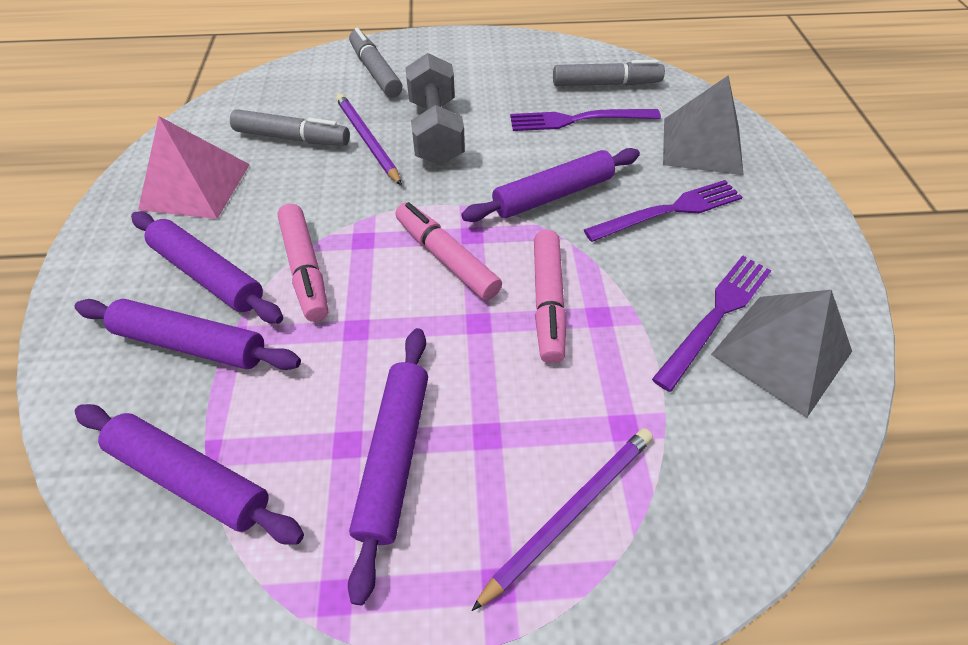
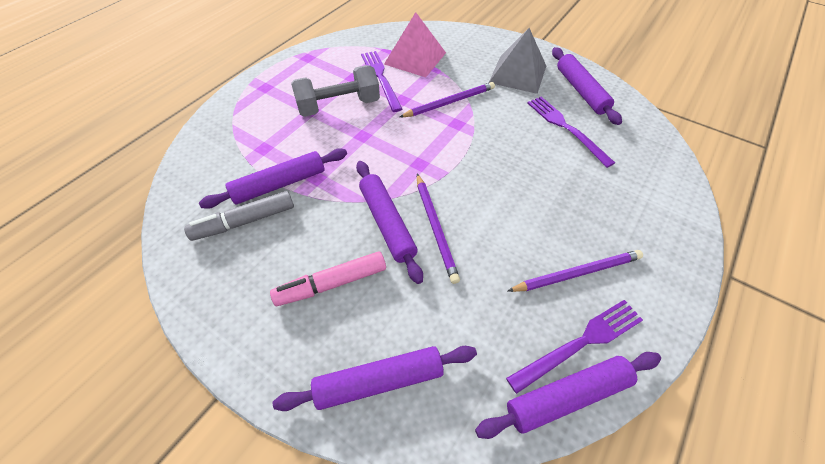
grey marker: [230,109,350,146] [349,28,402,98] [553,60,665,86] = 3 -> [184,191,294,241] = 1
grey pyramid: [663,76,744,175] [711,290,852,418] = 2 -> [489,28,546,94] = 1
pink marker: [277,204,328,322] [395,202,502,300] [534,230,566,363] = 3 -> [270,251,386,306] = 1
purple pencil: [336,94,402,186] [471,428,653,611] = 2 -> [400,82,495,117] [417,174,460,284] [508,250,643,292] = 3

